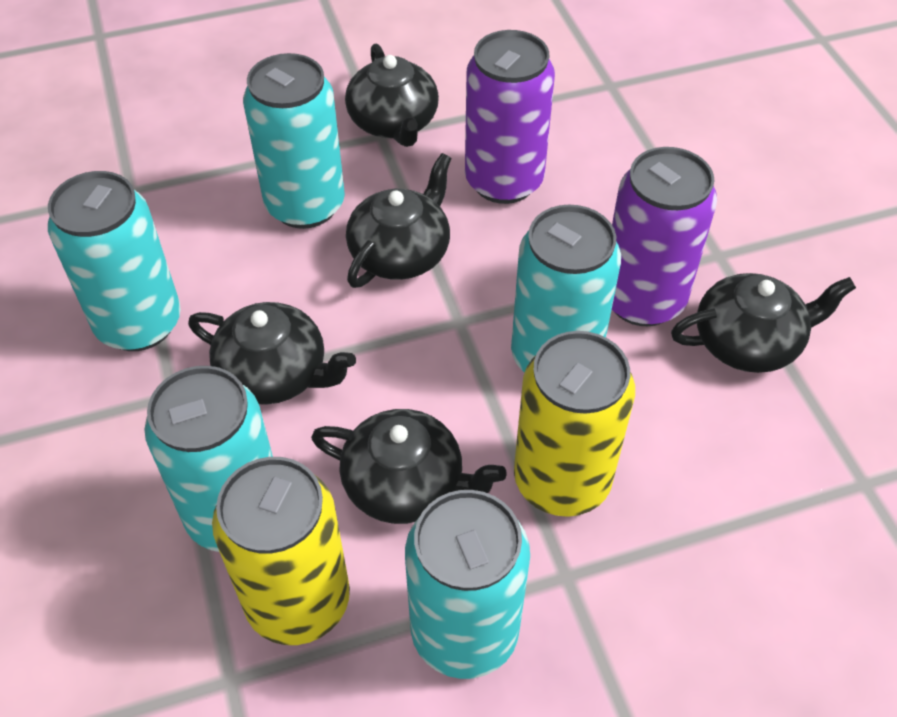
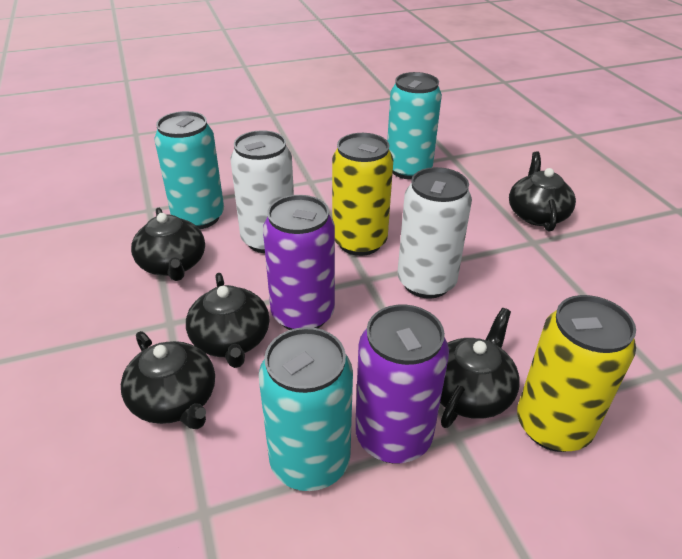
turquoise can: [48,171,181,351] [144,366,273,552] [243,53,345,229] [405,490,530,679] [511,205,621,373] = 5 -> [154,111,224,229] [259,327,353,491] [387,72,442,179] = 3
white can: none = 0 -> [230,130,294,253] [397,167,472,298] = 2

